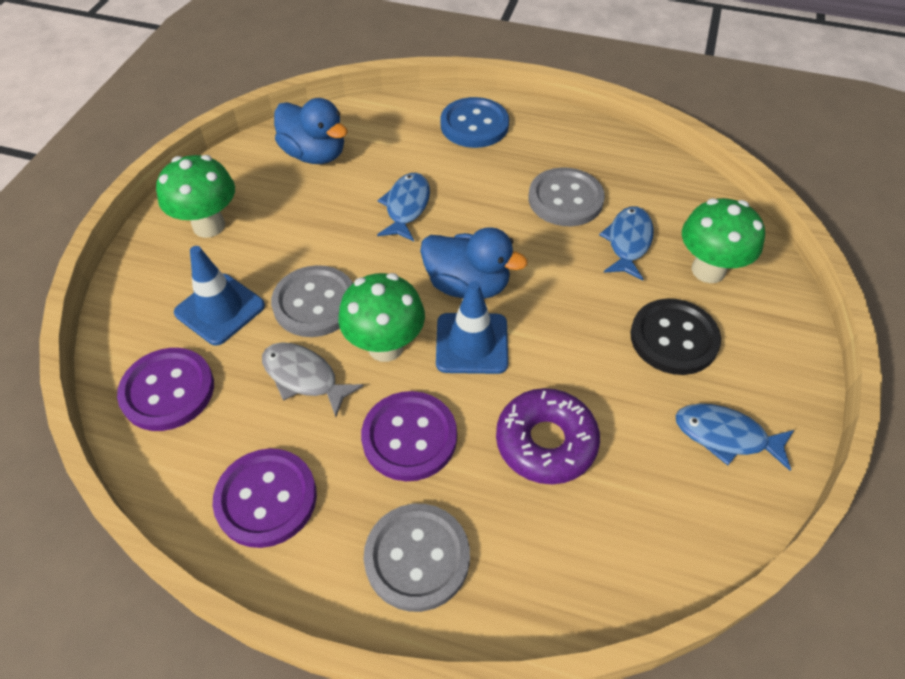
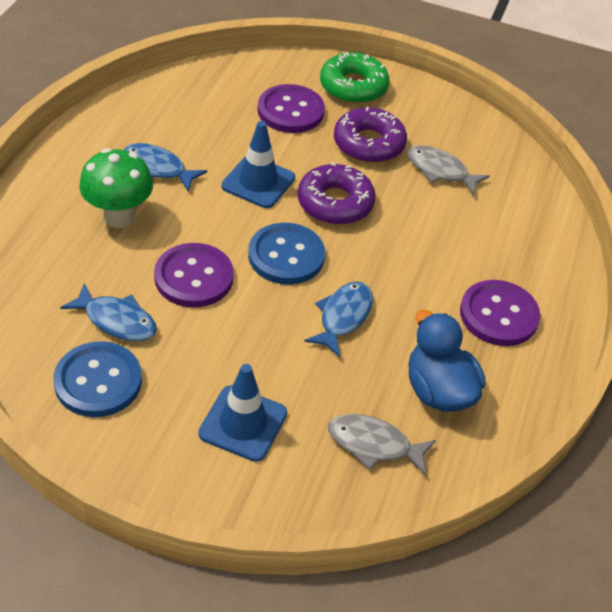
black button: [630,298,721,375] = 1 -> none = 0
blue button: [440,97,509,148] = 1 -> [53,341,142,417] [248,223,325,285] = 2
blue duck: [274,98,348,164] [420,227,528,299] = 2 -> [408,310,486,412] = 1
green donut: none = 0 -> [320,52,389,104] = 1
green mushroom: [156,155,235,238] [338,273,425,362] [682,198,765,283] = 3 -> [79,148,153,228] = 1
grey button: [271,265,353,337] [364,504,470,612] [529,167,605,226] = 3 -> none = 0
grey fish: [262,342,364,417] = 1 -> [328,414,436,476] [407,145,490,195] = 2
purple donut: [496,388,600,484] = 1 -> [298,162,376,225] [334,107,407,163] = 2

